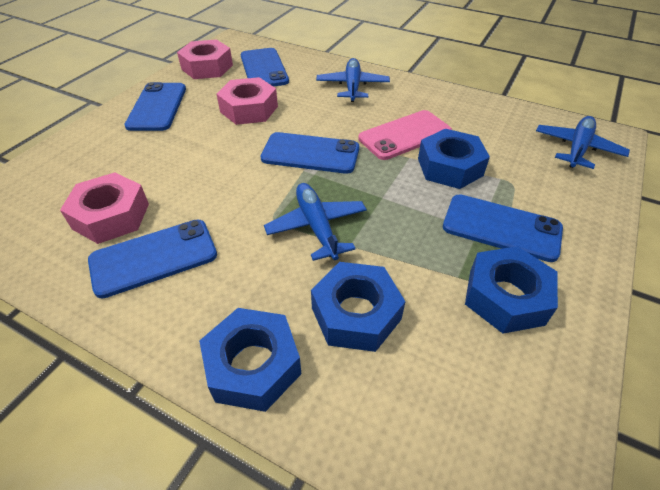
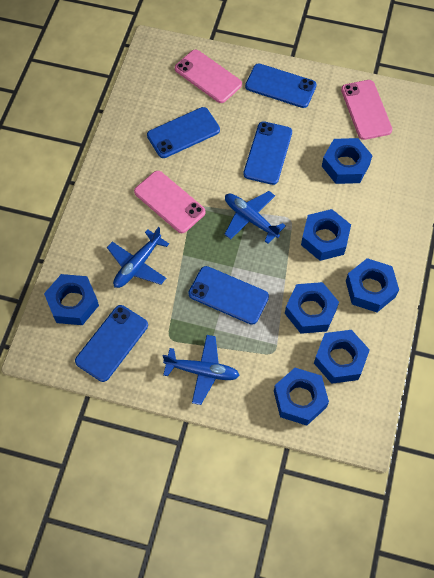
blue nut: [199,308,302,412] [311,262,406,352] [418,129,490,189] [465,246,558,334] = 4 -> [44,274,99,325] [274,368,329,426] [285,282,339,334] [301,209,351,261] [314,330,370,384] [322,138,373,184] [346,258,399,312] = 7
pink nut: [60,172,149,244] [177,39,233,79] [217,77,278,125] = 3 -> none = 0
pink phone: [358,110,452,160] = 1 -> [134,171,206,233] [175,50,242,103] [341,80,392,140] = 3

